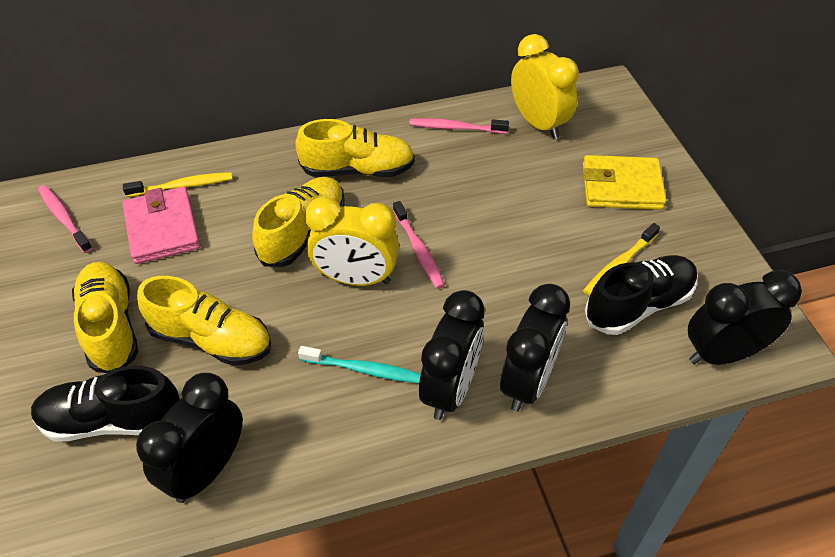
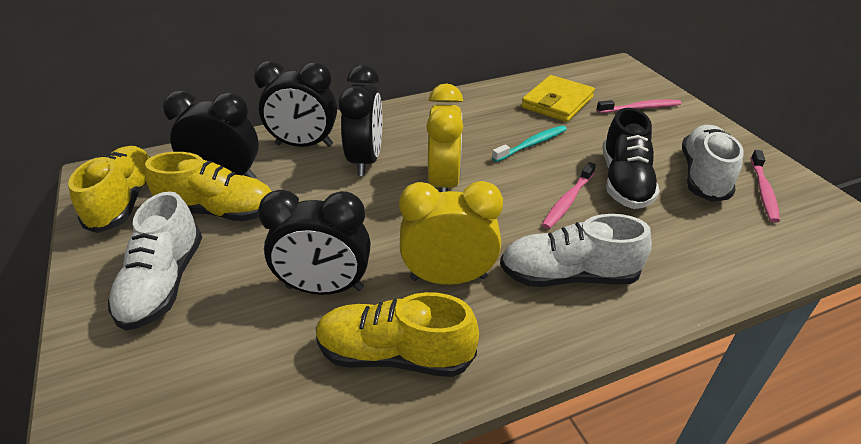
black shoe: [31,365,180,441] [585,255,698,335] = 2 -> [603,108,660,209] = 1
pink wallet: [122,187,200,264] = 1 -> none = 0
white shoe: none = 0 -> [108,191,202,331] [500,214,652,287] [682,125,744,202] = 3
yellow shoe: [72,262,138,373] [137,276,271,366] [252,177,345,267] [295,119,415,177] = 4 -> [68,146,150,233] [145,152,272,221] [316,292,479,377] = 3
yellow toothbrush: [123,172,232,197] [583,223,660,296] = 2 -> none = 0

